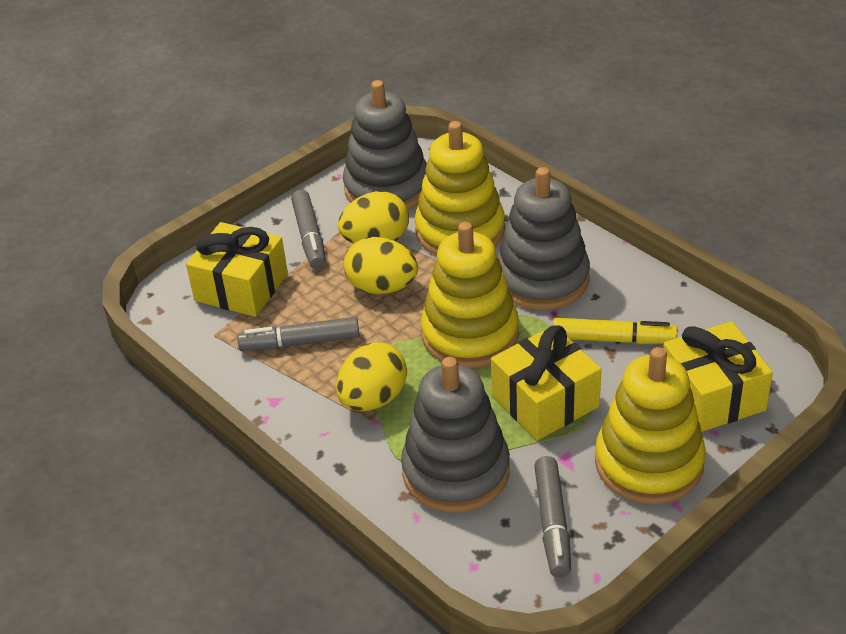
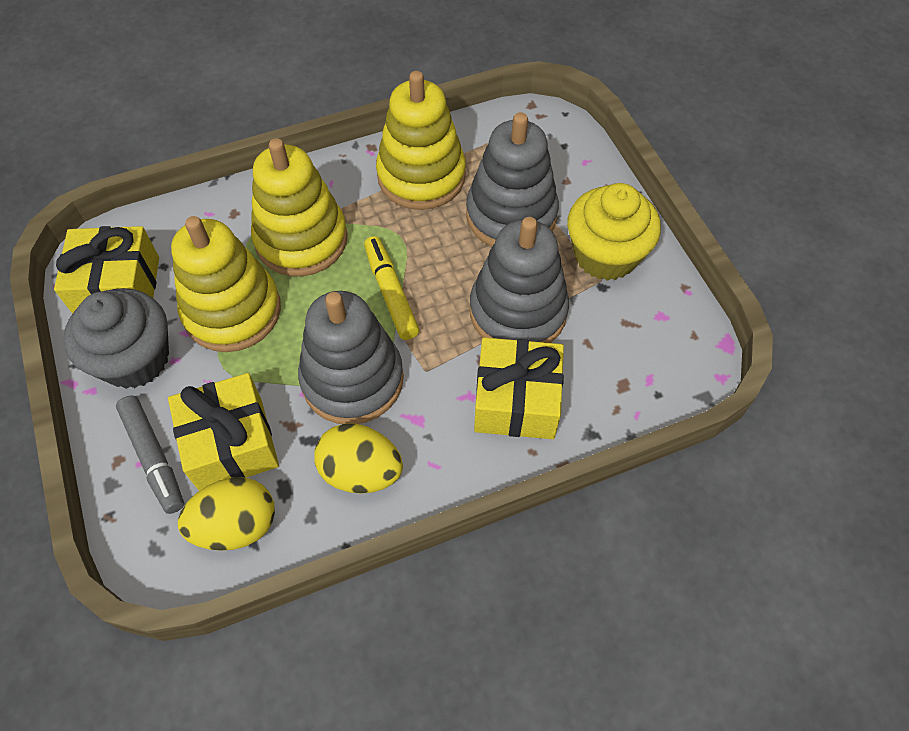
grey cupcake: none = 0 -> [64,288,169,389] = 1
grey marker: [237,317,359,351] [291,190,326,269] [534,456,571,578] = 3 -> [116,395,184,514] = 1
yellow cupcake: none = 0 -> [567,183,661,281] = 1
yellow egg: [336,342,407,411] [338,191,409,244] [344,237,418,294] = 3 -> [178,477,275,551] [314,423,403,494] = 2

